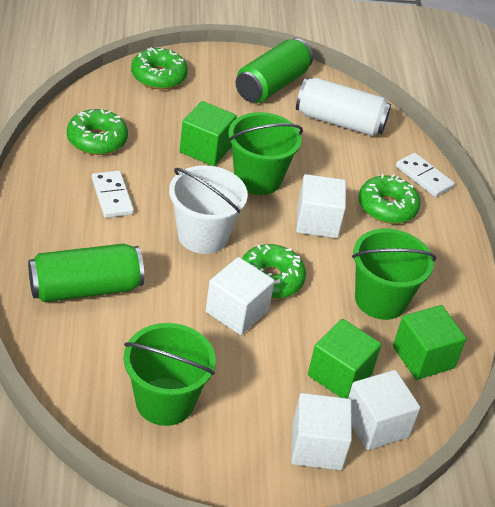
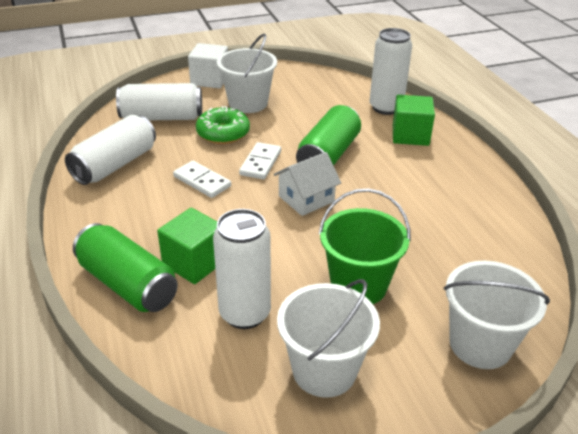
green bucket: [124,323,216,426] [228,112,303,195] [352,228,436,320] = 3 -> [319,188,411,304] = 1
green cube: [180,101,237,166] [308,319,382,398] [393,305,466,380] = 3 -> [157,208,217,284] [393,95,435,146] = 2
green donut: [67,109,128,155] [131,47,188,89] [242,244,306,299] [359,174,420,224] = 4 -> [196,106,250,144] = 1
white bucket: [169,165,248,254] = 1 -> [217,33,277,113] [277,279,380,398] [444,261,550,369] = 3
white can: [296,78,391,136] = 1 -> [65,115,156,185] [116,83,202,120] [213,209,271,329] [369,28,412,115] = 4
white cube: [205,257,275,335] [291,393,352,470] [296,174,346,238] [348,370,420,450] = 4 -> [188,43,228,89] = 1
white house: none = 0 -> [274,152,341,216] = 1

